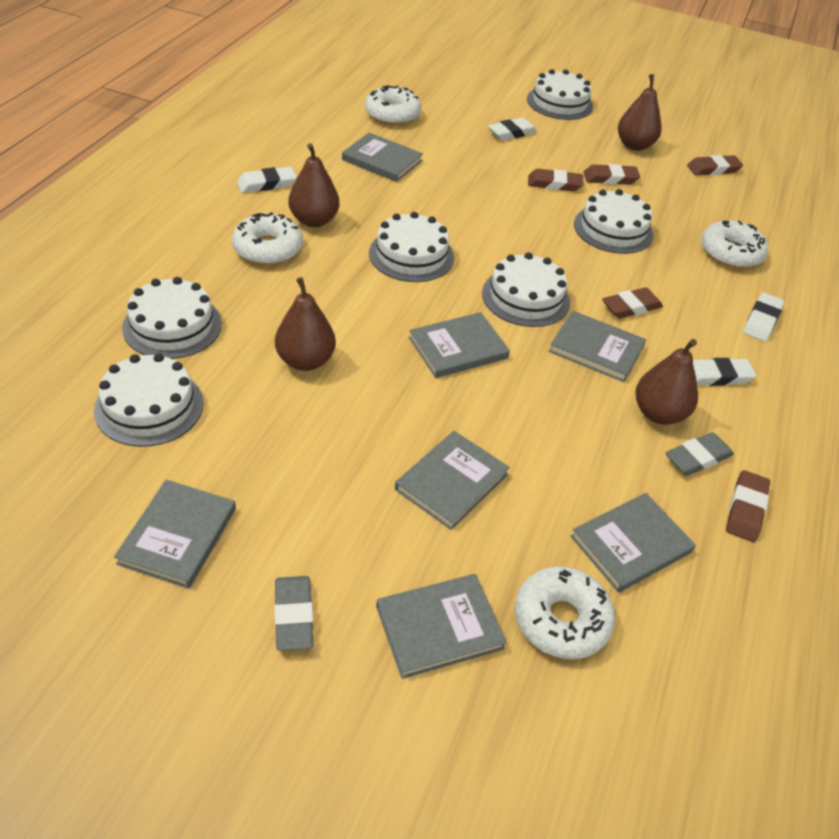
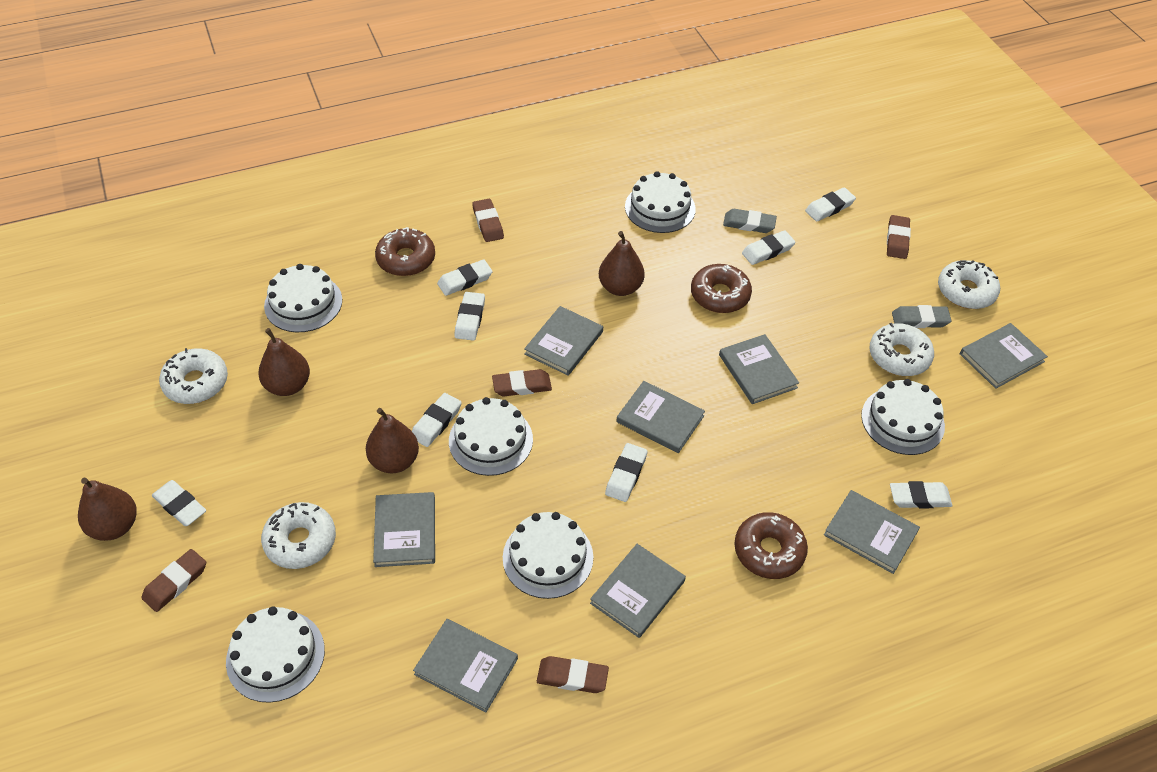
brown donut: none = 0 -> [375,227,435,276] [691,264,752,313] [734,512,808,579] = 3
grey book: [114,480,236,589] [342,132,423,182] [376,574,507,679] [395,431,510,530] [409,312,510,378] [549,311,646,382] [571,493,696,593] = 7 -> [373,492,435,567] [413,619,518,713] [524,306,603,376] [590,544,686,638] [616,381,705,453] [719,334,799,404] [824,490,920,574] [960,323,1048,389] = 8
white eraser: [237,167,297,193] [488,118,537,140] [693,358,756,386] [743,292,784,341] = 4 -> [152,480,206,526] [412,393,462,447] [437,259,493,296] [454,292,485,341] [605,443,647,502] [742,230,796,265] [805,188,856,221] [890,481,952,509] = 8

